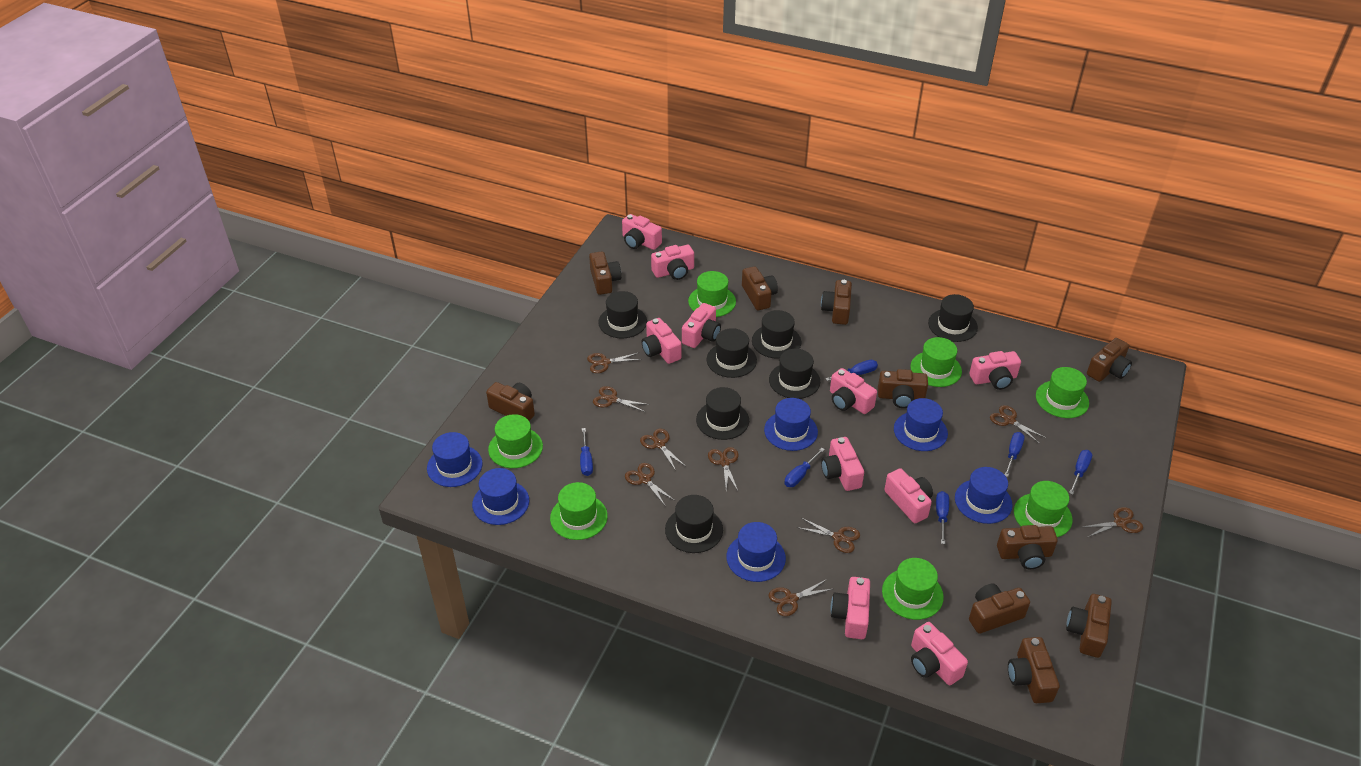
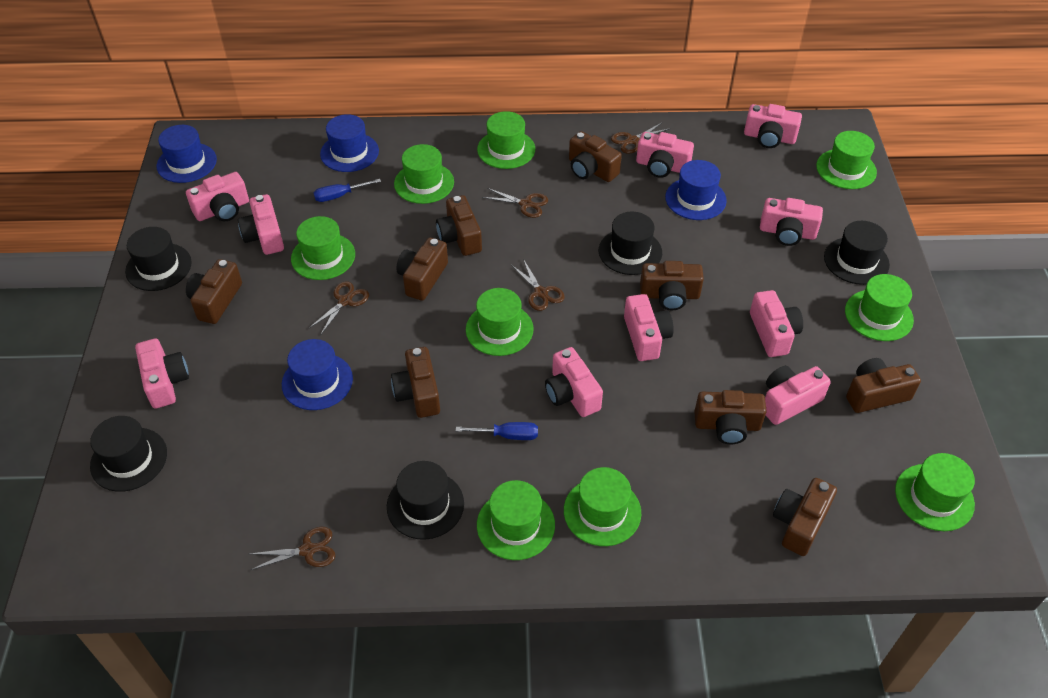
black hat: [598,291,647,338] [665,495,723,553] [696,387,749,440] [706,328,757,378] [752,310,801,359] [769,349,820,399] [928,294,978,342] = 7 -> [90,416,167,492] [125,227,192,291] [387,461,464,540] [599,212,662,275] [824,221,890,285] = 5
blue hat: [427,432,483,487] [472,468,529,525] [726,522,786,582] [764,398,818,451] [894,398,948,451] [955,467,1012,524] = 6 -> [157,125,217,183] [282,339,353,410] [320,114,379,172] [665,160,727,220] = 4
blue screwdriver: [580,428,593,476] [784,448,825,487] [825,360,878,381] [936,491,949,544] [1005,432,1025,477] [1069,450,1092,495] = 6 -> [314,179,381,202] [456,422,538,440] = 2
brown camera: [486,382,535,421] [589,251,621,295] [742,266,778,310] [821,280,852,325] [878,369,928,408] [969,583,1030,633] [997,525,1058,569] [1008,637,1060,703] [1066,594,1112,658] [1087,338,1132,382] = 10 -> [186,259,242,324] [391,347,440,418] [396,238,448,301] [436,195,482,256] [569,131,622,182] [640,261,704,310] [694,390,767,444] [773,478,837,556] [846,358,921,413] = 9
brown scissors: [587,352,642,373] [593,386,650,412] [625,463,674,505] [640,428,685,471] [708,447,738,491] [769,579,832,616] [797,518,860,553] [990,405,1046,443] [1083,507,1143,537] = 9 -> [250,527,335,570] [308,281,369,334] [482,188,548,218] [511,259,565,311] [611,122,670,154] = 5
green hat: [488,414,543,468] [550,482,608,540] [688,271,736,317] [882,558,944,620] [910,337,962,387] [1014,481,1073,537] [1036,367,1089,418] = 7 -> [291,216,355,280] [394,144,454,204] [466,288,534,356] [477,111,535,169] [477,480,555,560] [564,467,641,546] [816,131,877,189] [845,274,914,341] [895,453,975,531] = 9

